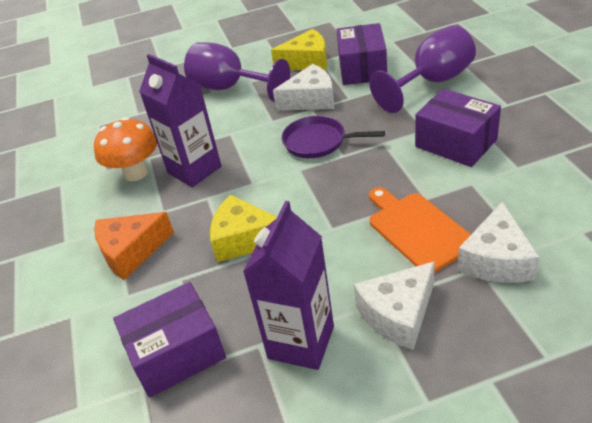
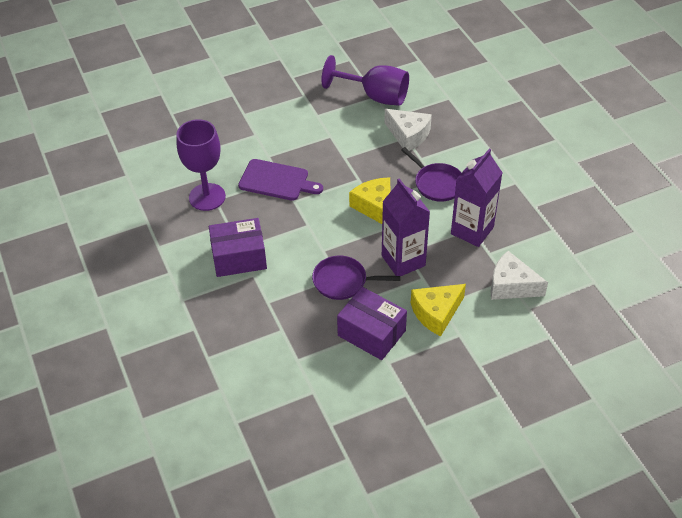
orange cheese: [94,212,174,280] = 1 -> none = 0
orange cutting board: [369,187,471,273] = 1 -> none = 0
orange mushroom: [94,117,157,181] = 1 -> none = 0
purple box: [113,282,226,398] [337,23,387,85] [415,89,501,167] = 3 -> [209,218,267,277] [337,287,407,360] = 2
purple cutting board: none = 0 -> [238,159,323,201] = 1
purple pan: [282,116,385,158] = 1 -> [312,256,400,300] [401,147,462,202] = 2
white cheese: [273,64,334,111] [354,261,435,350] [457,201,539,283] = 3 -> [384,109,432,151] [490,251,548,300] = 2

